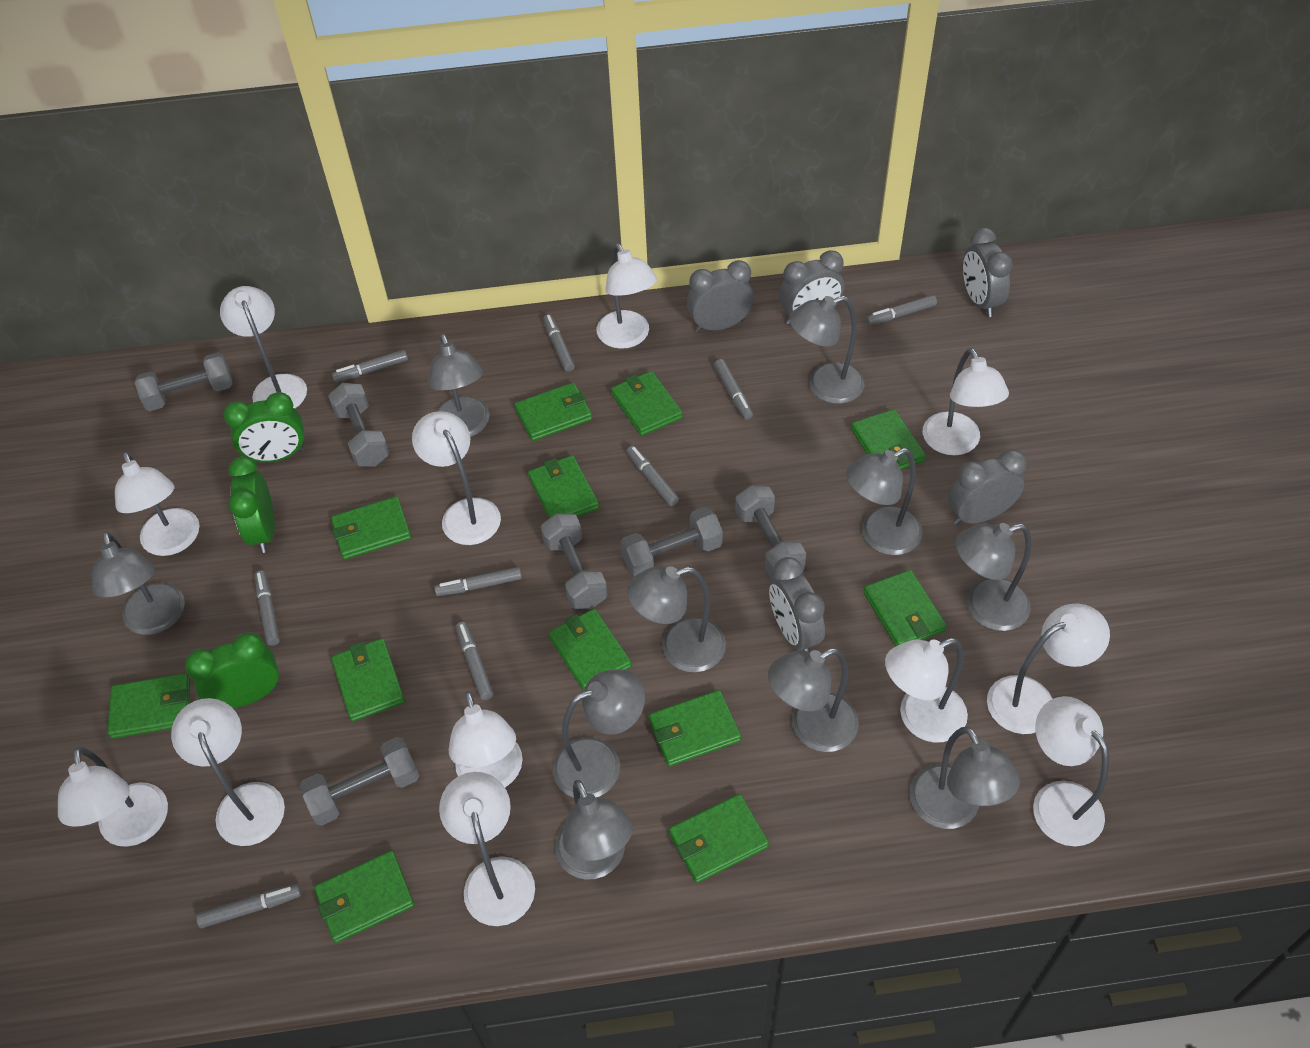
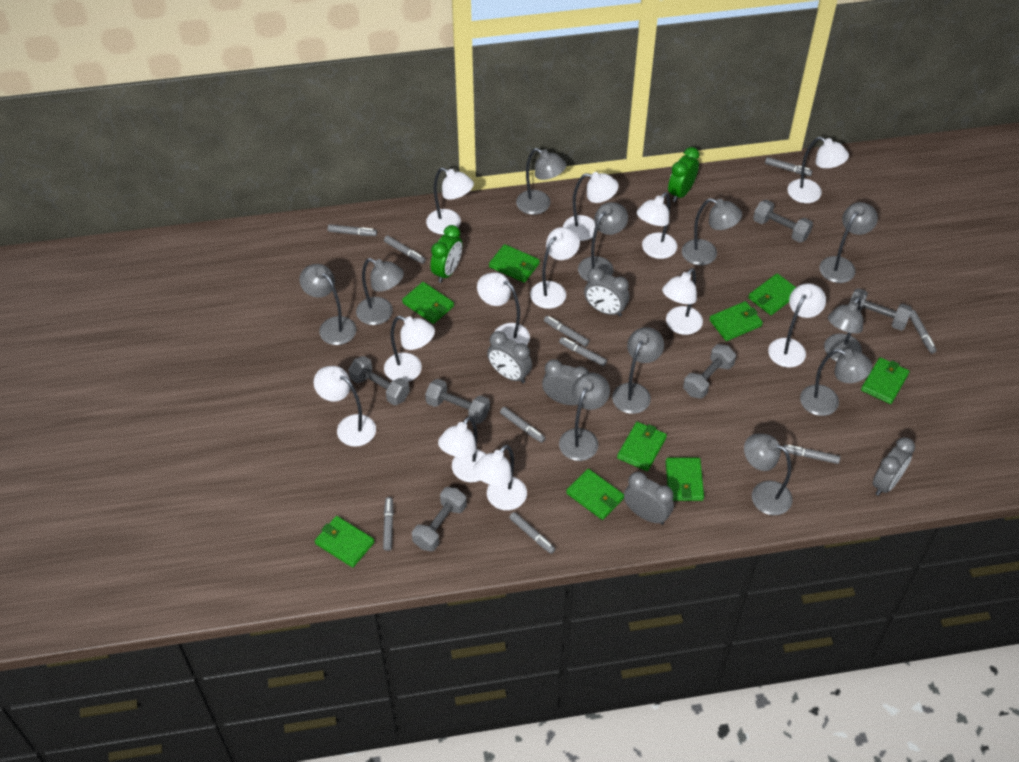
green clock: [185,632,279,708] [223,392,305,462] [228,457,275,553] = 3 -> [430,225,462,283] [668,147,700,202] = 2
green wallet: [107,673,190,739] [314,850,414,943] [331,496,411,560] [331,638,405,722] [515,383,592,441] [528,455,599,518] [548,609,632,691] [611,371,683,436] [649,690,741,766] [669,794,769,883] [851,409,926,469] [863,570,946,646] = 12 -> [315,516,374,568] [402,282,454,324] [489,244,540,283] [566,469,624,520] [617,422,667,471] [666,458,704,501] [709,301,763,341] [748,273,796,315] [861,357,910,404] = 9
grey lamp: [92,531,185,635] [428,334,489,437] [553,669,645,798] [555,780,633,880] [627,566,726,673] [768,648,859,752] [789,296,864,404] [846,448,922,555] [909,727,1020,829] [956,523,1031,631] = 10 -> [299,264,356,345] [356,258,404,325] [516,148,566,215] [559,373,610,461] [578,202,628,281] [612,327,664,414] [682,198,742,265] [744,434,792,515] [800,349,872,416] [819,202,878,283] [824,297,863,361] = 11
grey marker: [196,884,301,928] [255,570,280,646] [332,350,408,382] [434,567,522,596] [456,621,493,700] [543,314,575,372] [627,446,679,506] [714,359,753,420] [866,295,937,325] = 9 -> [328,224,377,236] [383,497,394,551] [384,235,426,264] [500,407,545,443] [509,512,555,554] [544,316,589,347] [559,337,607,366] [765,157,813,176] [784,445,840,464] [910,310,937,354] = 10

